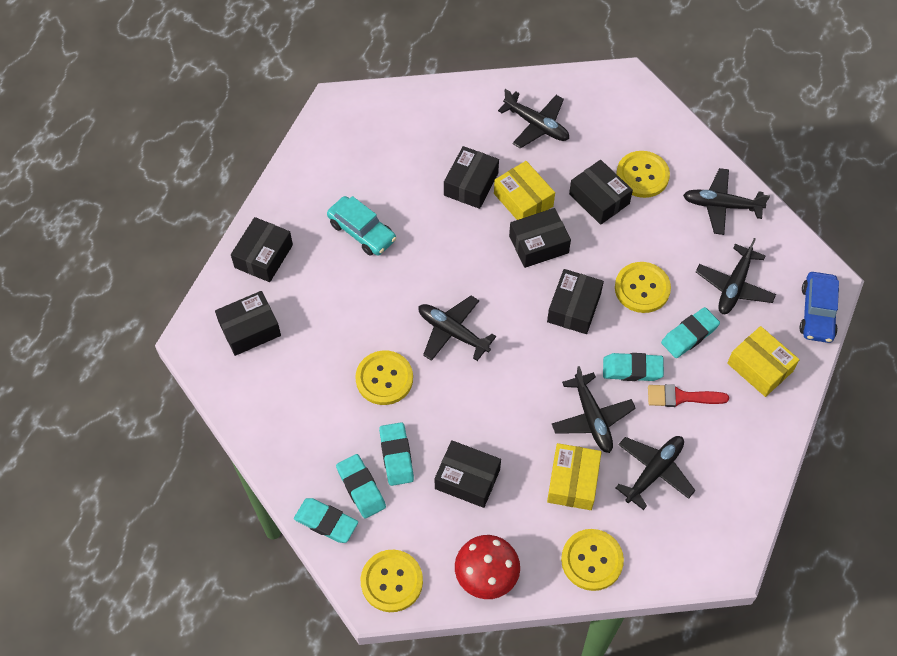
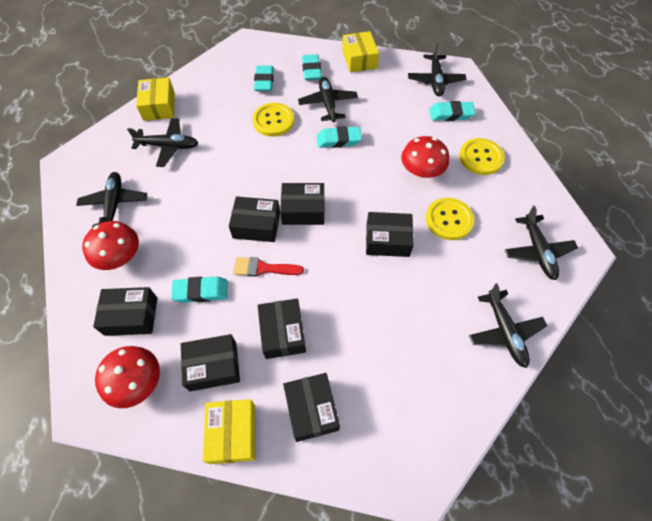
blue car: [799,272,839,343] = 1 -> none = 0
red mushroom: [455,535,520,599] = 1 -> [82,221,139,270] [95,346,160,408] [401,136,449,178] = 3
turquoise car: [327,196,396,256] = 1 -> none = 0
yellow button: [355,351,413,405] [361,550,423,612] [561,529,624,591] [615,262,671,313] [616,151,670,198] = 5 -> [252,103,294,136] [425,198,474,240] [459,138,505,175] = 3

